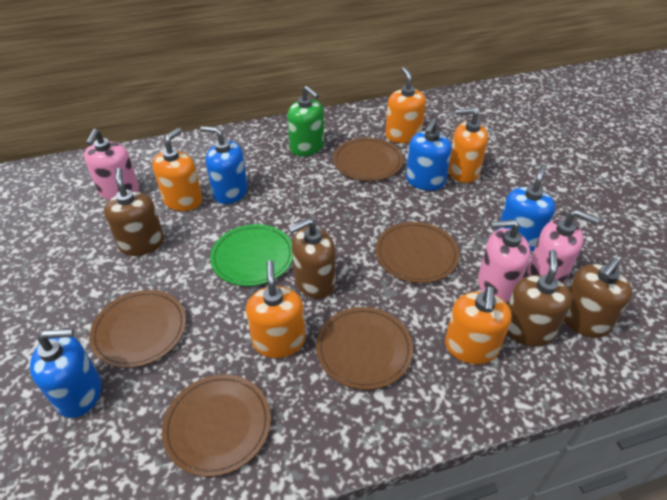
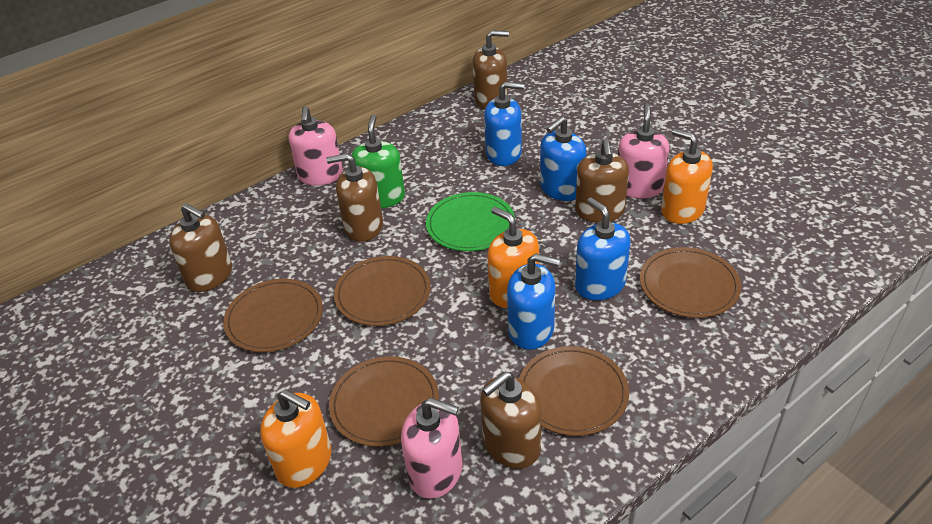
brown soap dispenser: [104,168,164,256] [288,218,335,299] [507,250,572,346] [564,258,632,338] = 4 -> [169,203,232,292] [326,153,383,242] [473,30,509,109] [480,372,542,469] [575,138,629,223] = 5
orange soap dispenser: [152,128,202,211] [246,260,305,358] [385,67,426,143] [445,286,512,364] [448,108,488,183] = 5 -> [260,389,332,488] [487,207,539,308] [661,129,713,224] = 3

